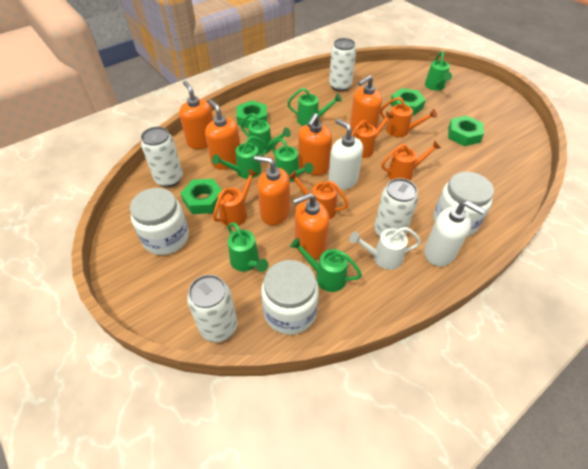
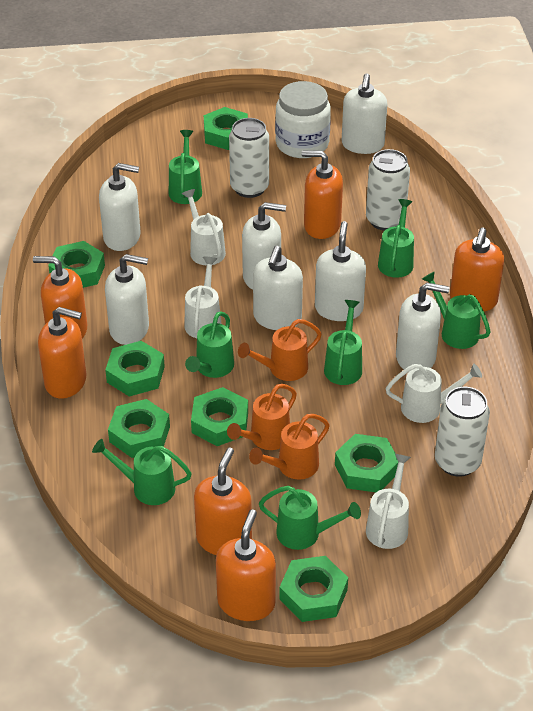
green nut: [181,179,222,214] [236,100,267,128] [391,88,426,116] [448,116,484,146] = 4 -> [48,241,105,288] [105,341,165,397] [108,399,170,458] [191,387,248,446] [204,107,248,150] [279,556,348,622] [335,434,398,492] = 7
orange watering can: [213,169,258,227] [289,170,349,220] [352,111,393,158] [380,97,437,137] [381,141,440,181] = 5 -> [227,384,297,450] [238,319,322,381] [249,414,330,480] = 3
white can: [141,127,183,187] [187,275,237,342] [329,38,356,91] [374,178,418,237] = 4 -> [229,118,269,198] [366,149,410,231] [435,387,490,477] = 3
white jar: [130,188,189,255] [261,260,319,335] [433,172,494,236] = 3 -> [275,81,331,158] = 1
white soap dispenser: [328,119,363,190] [424,200,485,267] = 2 -> [99,163,141,251] [105,254,149,345] [242,202,286,290] [253,246,303,330] [315,221,366,321] [342,73,387,154] [396,283,450,370] = 7
white watering can: [350,227,421,270] = 1 -> [182,189,226,265] [184,257,221,338] [366,454,411,549] [386,364,482,423] = 4

